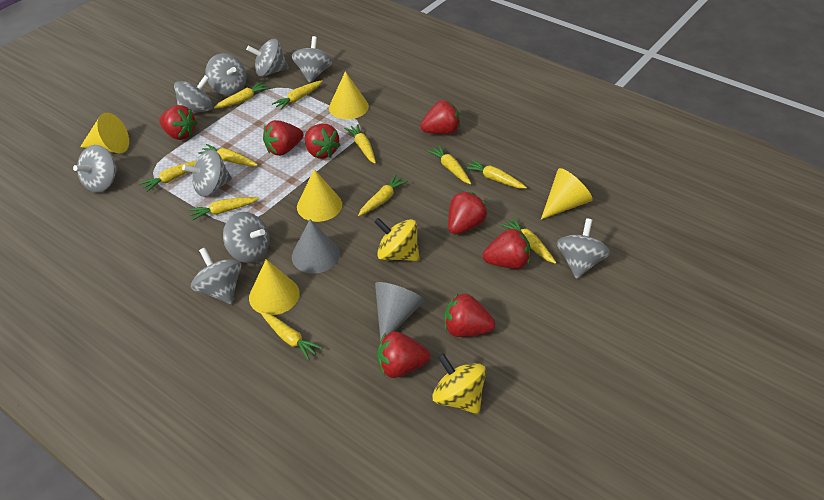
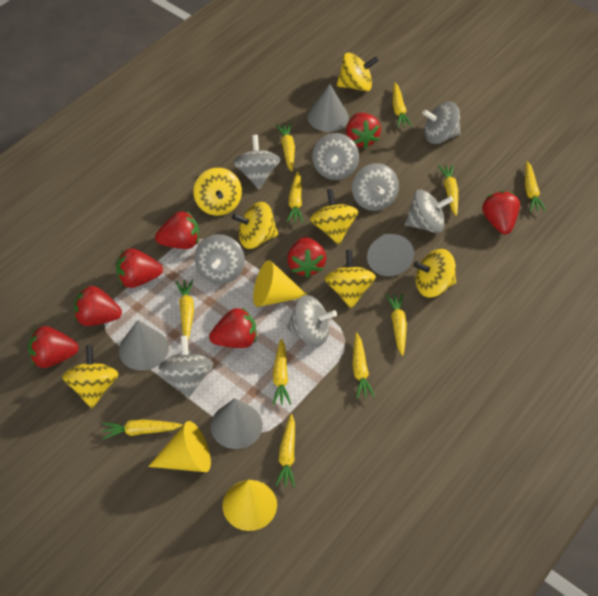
grey cone: [292,219,340,274] [375,282,425,341] = 2 -> [119,320,169,371] [211,398,263,449] [307,84,349,132] [367,234,414,276] = 4
grey spinning top: [73,145,118,193] [174,75,213,113] [182,149,232,197] [191,248,241,304] [206,53,246,95] [223,212,270,263] [246,39,289,77] [292,36,333,83] [557,218,610,279] = 9 -> [158,336,214,398] [195,234,245,284] [233,135,281,189] [287,295,337,346] [312,133,359,180] [352,163,399,211] [405,190,454,233] [422,102,461,144] = 8
yellow cone: [80,113,129,153] [249,259,300,315] [297,169,342,222] [329,71,369,119] [541,168,593,220] = 5 -> [148,421,211,472] [223,480,277,531] [253,260,307,307] = 3
yellow spinning top: [374,218,420,261] [432,353,486,414] = 2 -> [62,345,119,408] [194,168,242,216] [232,202,279,249] [310,188,359,244] [325,250,376,309] [337,53,379,91] [413,249,456,297] = 7

